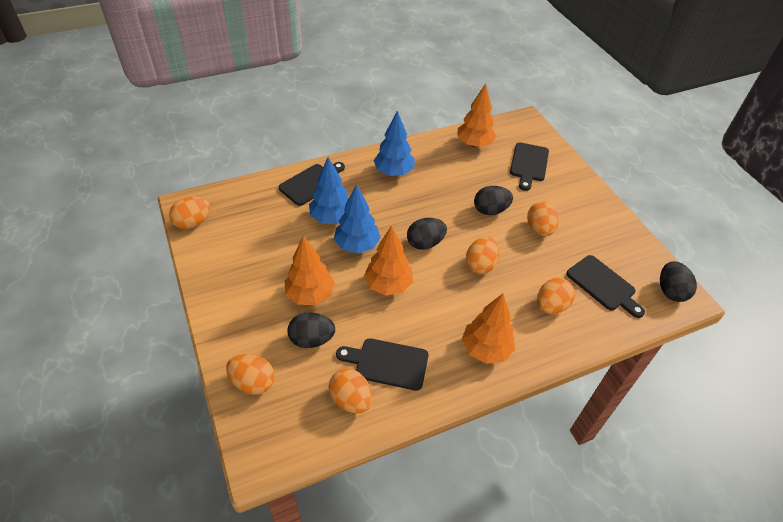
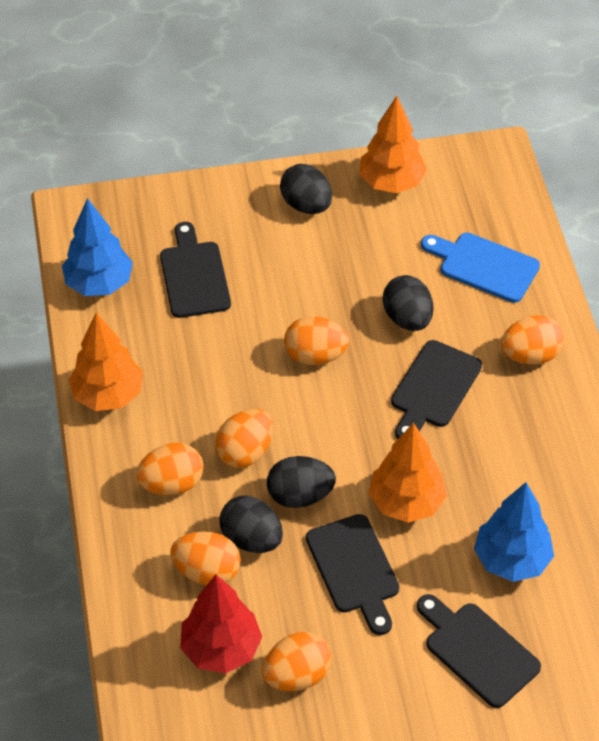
blue cutting board: none = 0 -> [421,232,540,303] = 1
blue tree: [309,157,349,224] [334,184,381,253] [373,111,415,176] = 3 -> [62,198,133,296] [474,482,554,582] = 2
orange tree: [285,235,335,305] [364,225,413,295] [457,84,496,148] [462,294,515,364] = 4 -> [68,312,143,411] [359,96,427,193] [369,423,447,523] = 3
red tree: none = 0 -> [180,575,262,673] = 1

